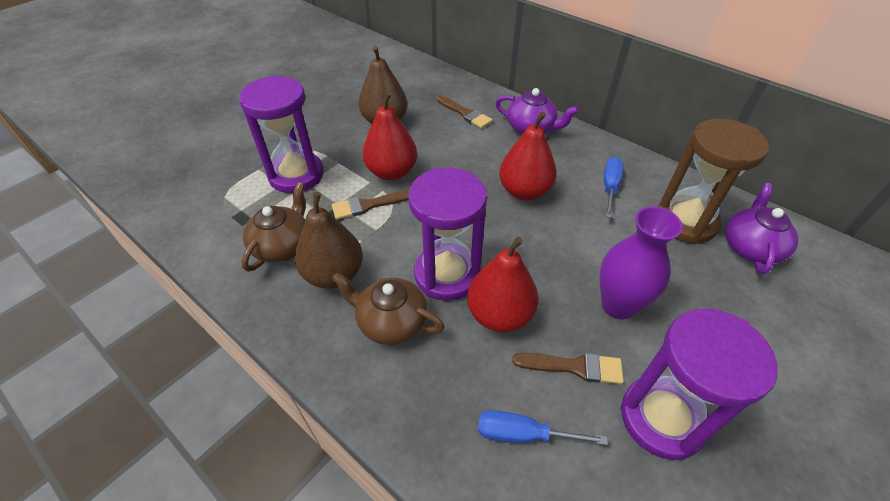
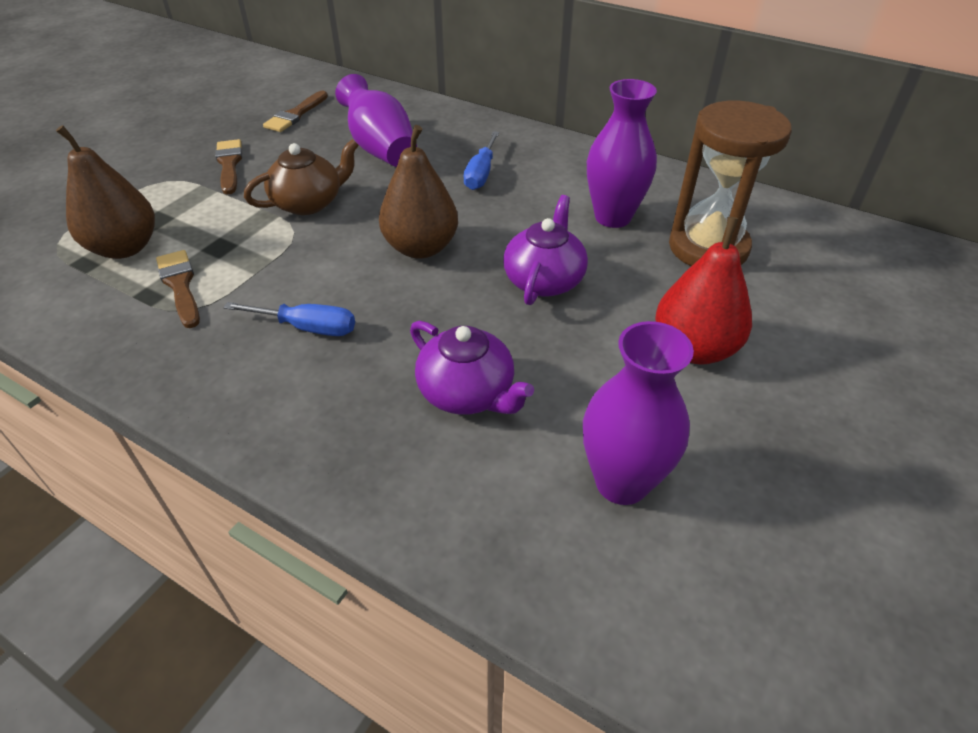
brown teapot: [241,182,306,272] [332,272,445,345] = 2 -> [244,139,359,215] = 1
purple hourglass: [239,75,324,193] [408,168,487,301] [621,309,777,460] = 3 -> none = 0
purple vase: [600,206,683,319] = 1 -> [335,74,417,167] [583,321,694,505] [587,79,657,228] = 3
red pear: [363,92,417,180] [467,237,539,332] [499,112,557,201] = 3 -> [655,217,752,364] = 1

